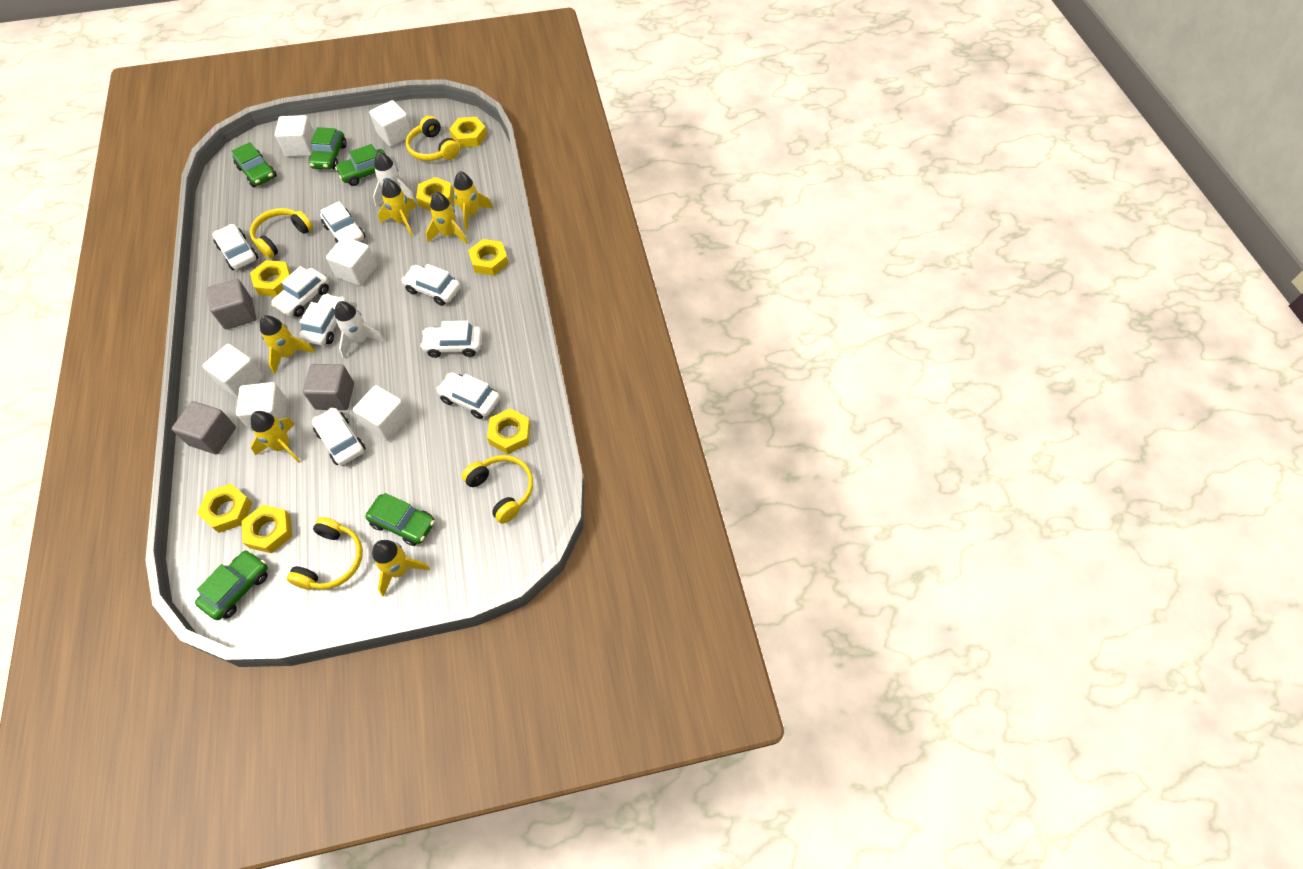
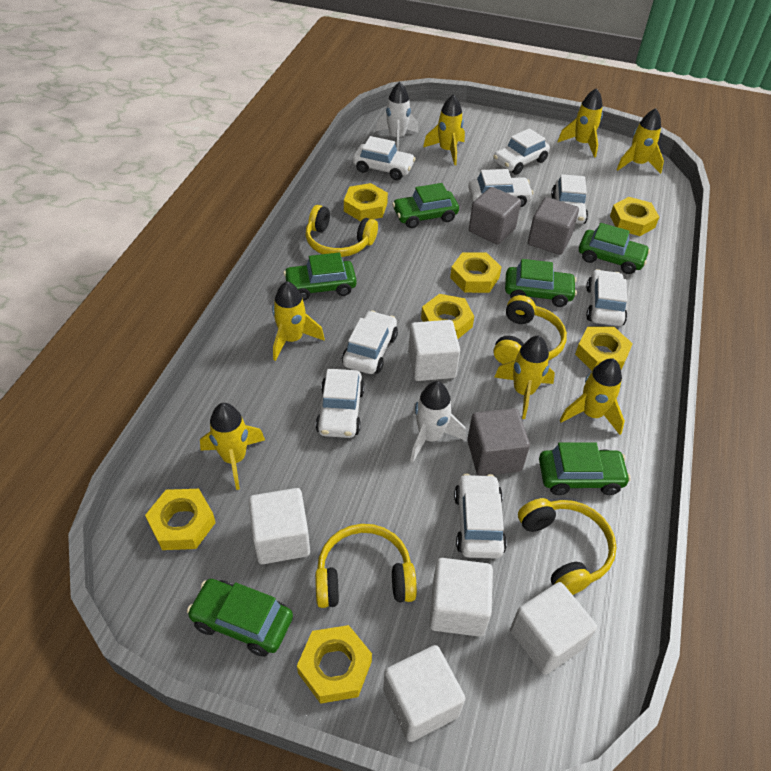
green car: [195,550,268,620] [232,142,277,187] [308,127,347,170] [335,144,385,186] [365,493,435,546] = 5 -> [187,579,293,657] [283,253,357,301] [392,183,459,228] [505,259,577,307] [539,442,631,495] [579,223,650,274] = 6
white cube: [202,344,264,398] [236,382,288,431] [275,115,314,157] [326,236,377,286] [353,385,410,441] [369,100,412,147] = 6 -> [248,488,310,564] [383,645,465,742] [408,320,460,381] [429,558,493,637] [510,582,597,675] = 5
yellow rocket: [251,411,301,463] [260,315,316,374] [372,540,430,597] [378,179,417,237] [426,192,468,245] [453,171,494,231] = 6 -> [200,403,265,490] [272,281,325,361] [423,94,465,165] [495,336,555,419] [557,88,603,158] [560,358,625,435] [616,108,664,174] = 7

